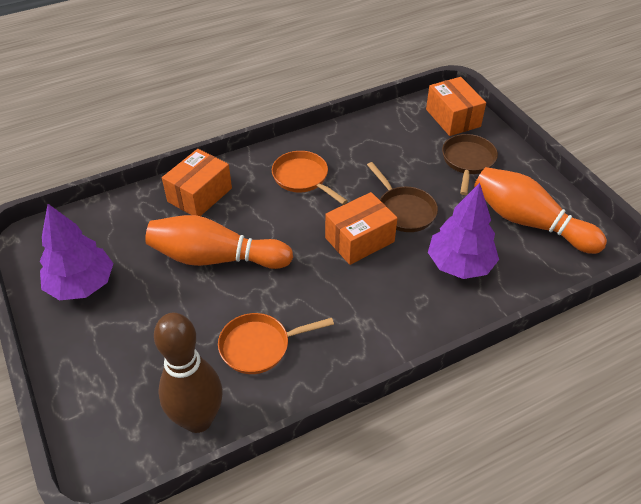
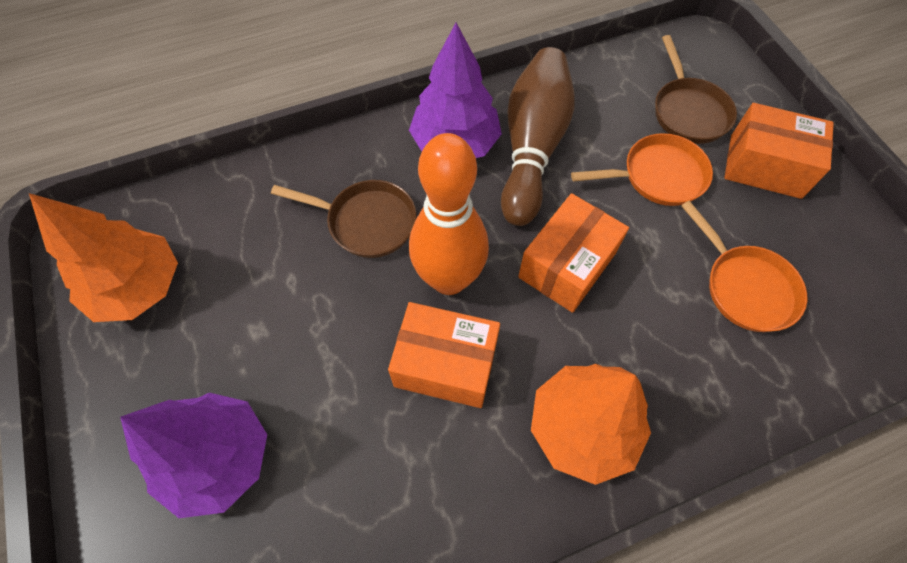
orange bowling pin: [145,215,293,269] [474,167,607,254] = 2 -> [409,133,489,295] = 1
orange tree: none = 0 -> [29,193,178,322] [531,364,651,485] = 2

